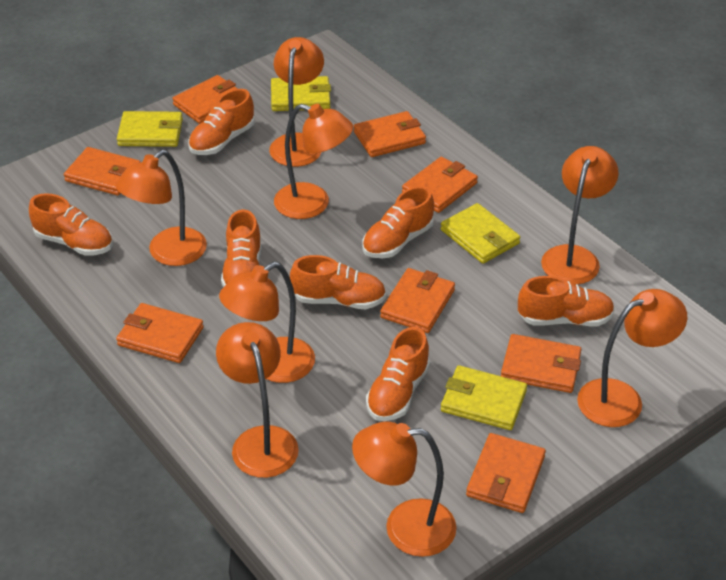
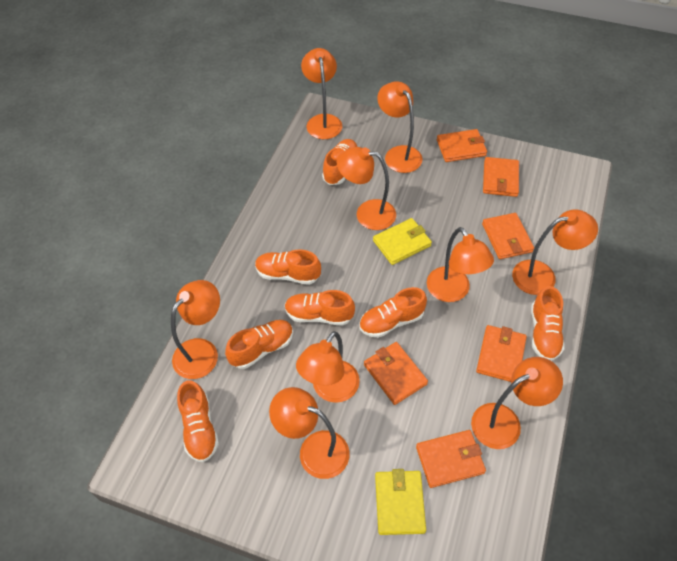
orange lamp: [116,150,207,266] [216,322,299,478] [219,262,315,383] [269,37,324,167] [274,104,353,219] [352,422,457,557] [541,146,619,284] [577,289,687,427] = 8 -> [171,280,220,379] [269,387,350,479] [296,331,360,403] [301,48,342,139] [337,147,396,230] [377,81,422,173] [427,227,494,302] [471,357,563,449] [512,210,598,295] = 9
orange wallet: [64,147,141,195] [116,303,204,363] [172,75,238,124] [354,111,426,157] [380,268,455,333] [402,157,478,213] [466,433,546,513] [501,334,582,393] = 8 -> [364,342,428,405] [416,430,486,488] [437,129,487,162] [476,325,527,382] [482,213,534,259] [483,157,519,197] = 6
yellow wallet: [117,111,183,147] [271,76,331,111] [441,203,520,264] [441,365,527,430] = 4 -> [373,218,432,265] [375,469,426,535] = 2

